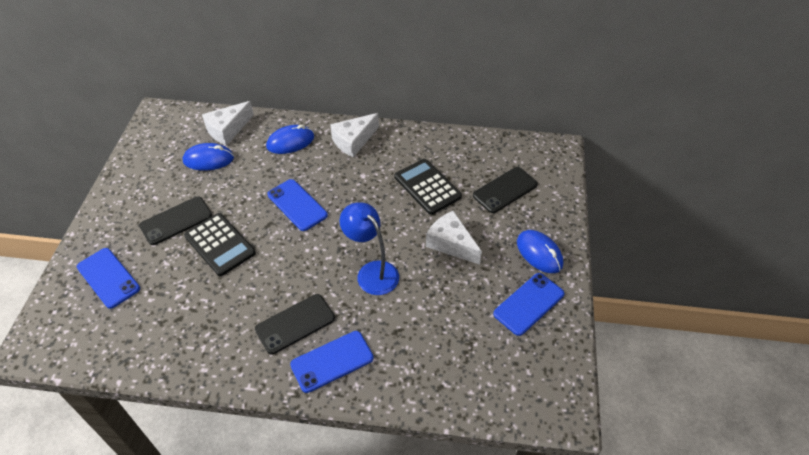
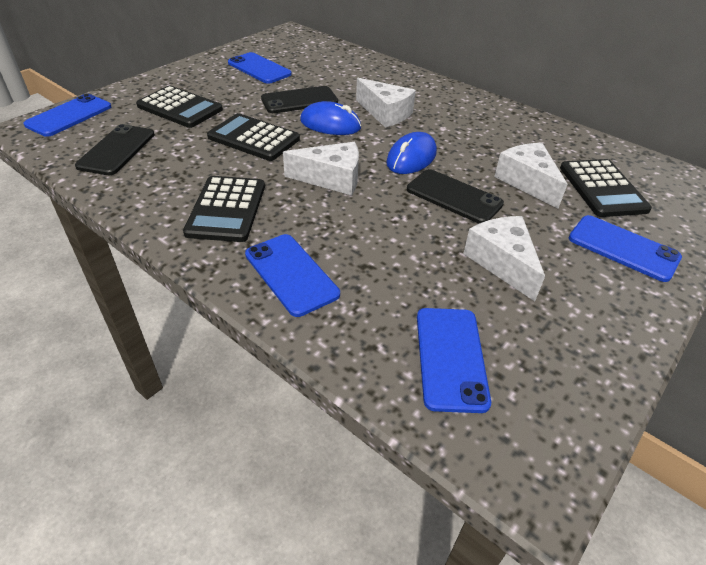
black calculator: [184,213,256,276] [395,159,462,215] = 2 -> [136,86,223,128] [183,176,265,242] [207,113,300,161] [560,159,652,217] = 4
blue lamp: [339,202,399,295] = 1 -> none = 0
blue mouse: [183,143,234,171] [266,125,314,154] [517,230,563,273] = 3 -> [300,101,361,135] [386,132,437,174] = 2
blue phone: [77,248,140,309] [267,179,328,231] [290,331,374,393] [493,273,564,336] = 4 -> [24,94,111,137] [228,52,292,84] [245,234,340,317] [417,308,491,413] [569,215,682,282] = 5
white cheese: [202,101,254,146] [330,113,379,157] [426,211,482,265] = 3 -> [283,142,359,195] [356,78,416,128] [463,216,545,301] [494,143,568,209] = 4

